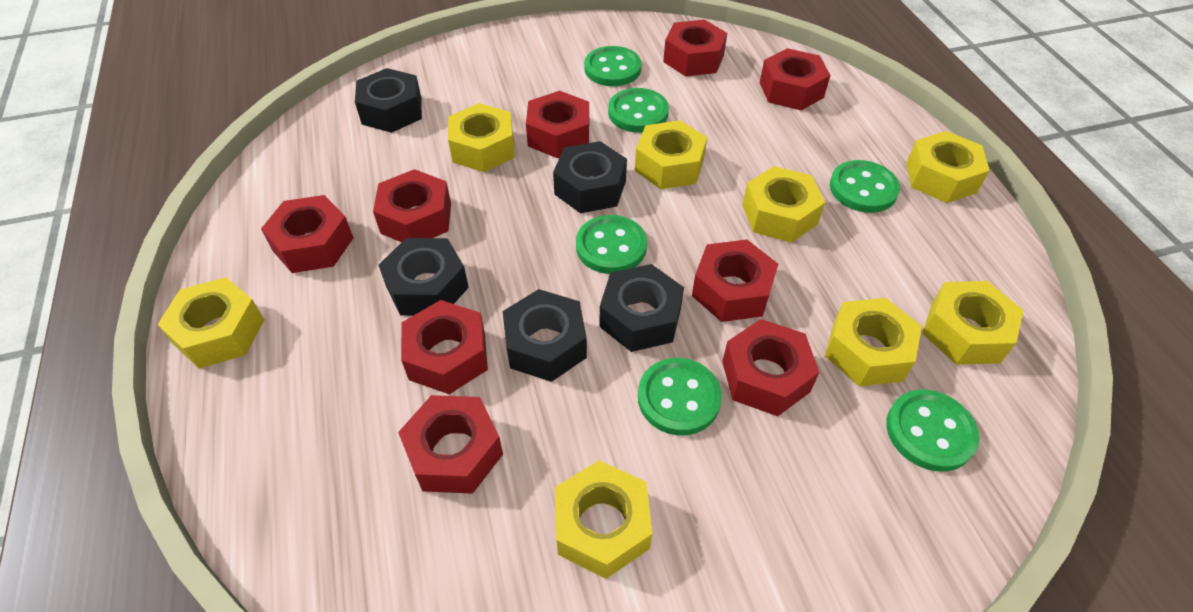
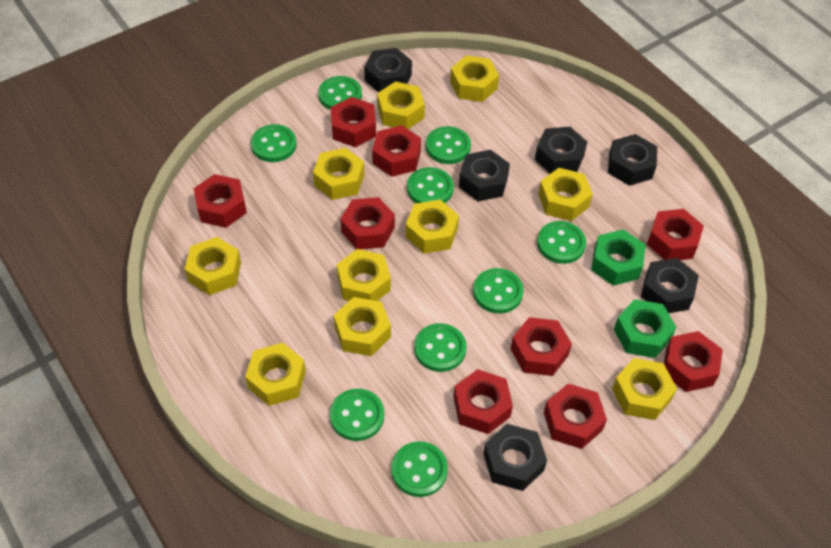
black nut: [355,68,422,133] [379,238,469,316] [503,289,587,382] [553,141,627,213] [600,264,684,352] = 5 -> [364,48,412,92] [459,150,510,201] [483,424,547,491] [535,127,587,174] [608,134,657,186] [641,258,699,313] = 6
green button: [576,215,647,274] [584,46,641,86] [608,88,669,133] [638,358,722,435] [830,160,900,213] [886,390,979,471] = 6 -> [251,124,297,162] [318,76,362,110] [330,389,384,441] [391,441,448,497] [407,167,454,203] [414,323,467,372] [426,126,471,164] [473,268,523,313] [537,221,586,264] = 9
green nut: none = 0 -> [591,230,646,286] [614,299,677,358] = 2
yellow nut: [157,277,264,369] [448,103,515,172] [555,460,652,579] [635,120,707,189] [742,166,825,243] [825,298,922,386] [906,131,990,203] [922,281,1024,365] = 8 -> [185,237,241,295] [245,343,306,406] [313,148,364,200] [334,297,391,356] [337,249,391,301] [377,81,425,129] [406,200,459,253] [450,55,499,102] [538,168,593,221] [612,358,677,420] = 10

